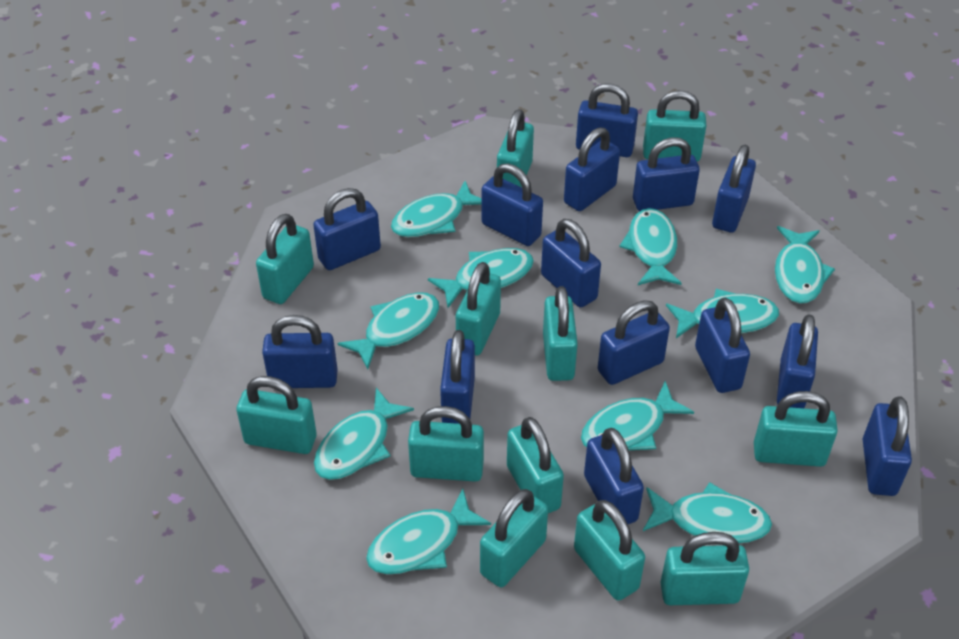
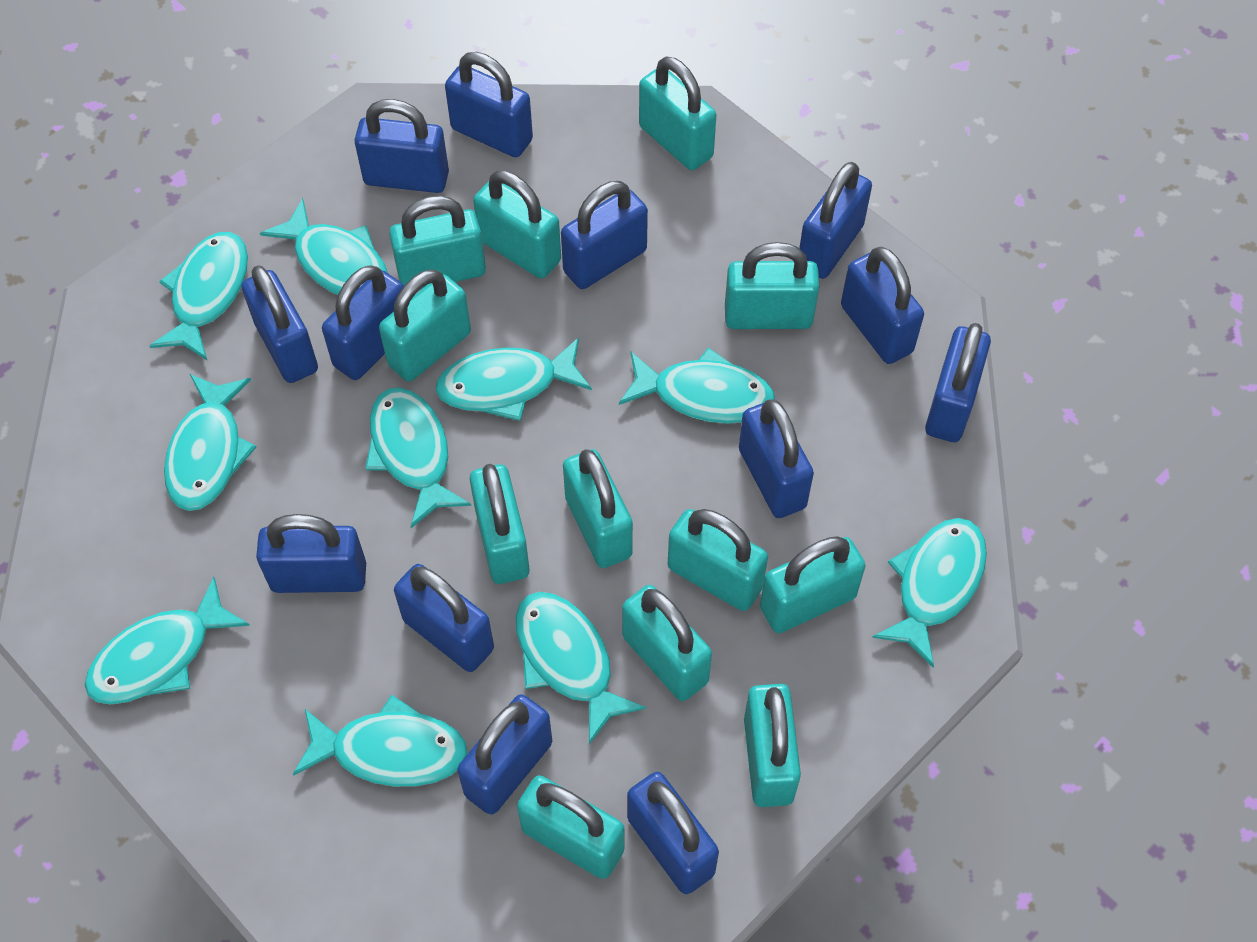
blue padlock: [262,315,338,388] [313,188,381,270] [440,330,475,424] [482,163,543,246] [541,219,601,307] [564,128,620,211] [576,84,638,157] [584,428,644,524] [598,300,670,385] [633,137,700,211] [695,297,750,393] [712,145,756,233] [777,314,818,408] [863,396,912,496] = 14 -> [241,265,318,383] [256,514,366,593] [322,265,404,380] [354,99,449,193] [394,564,494,672] [445,52,533,158] [457,694,552,815] [561,181,648,289] [627,772,719,894] [739,399,814,518] [799,162,872,279] [841,247,924,364] [925,323,991,442] = 13

